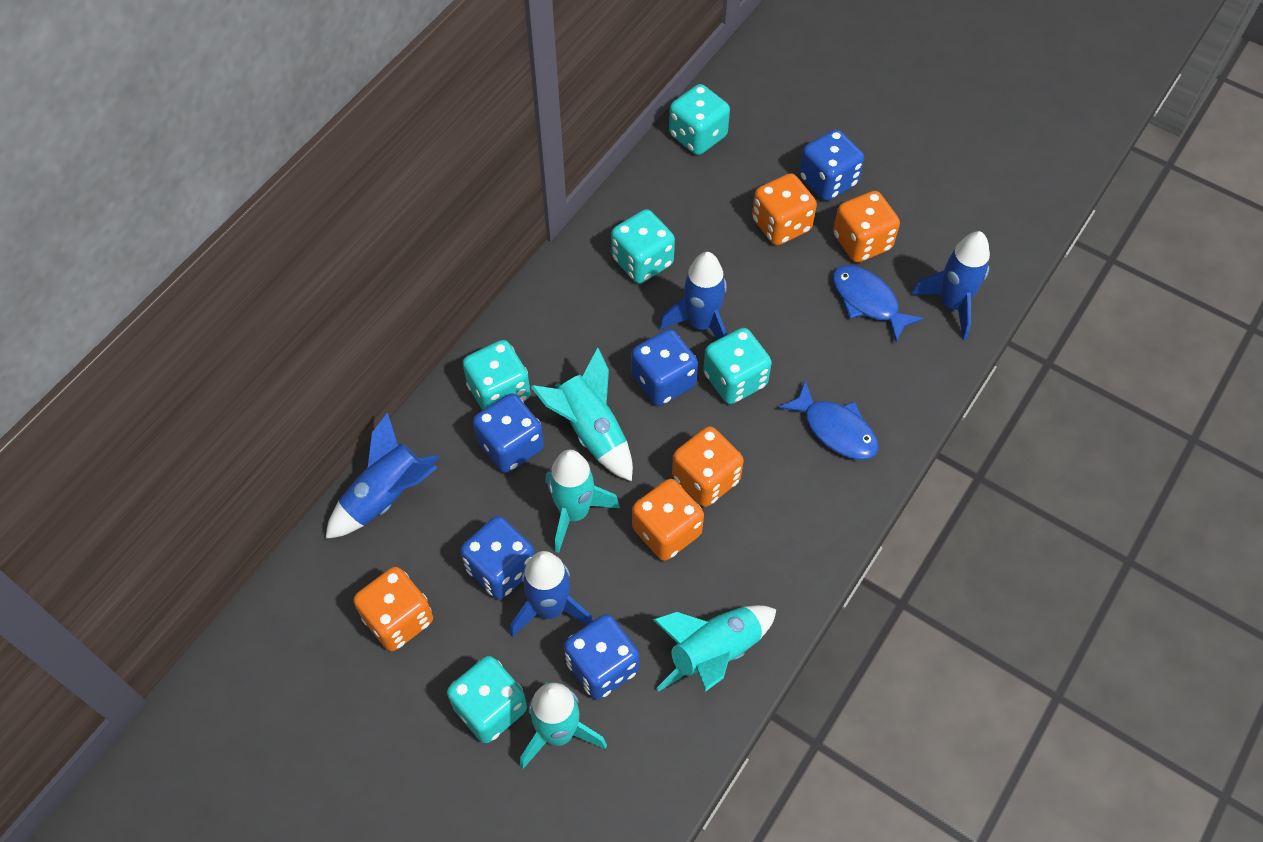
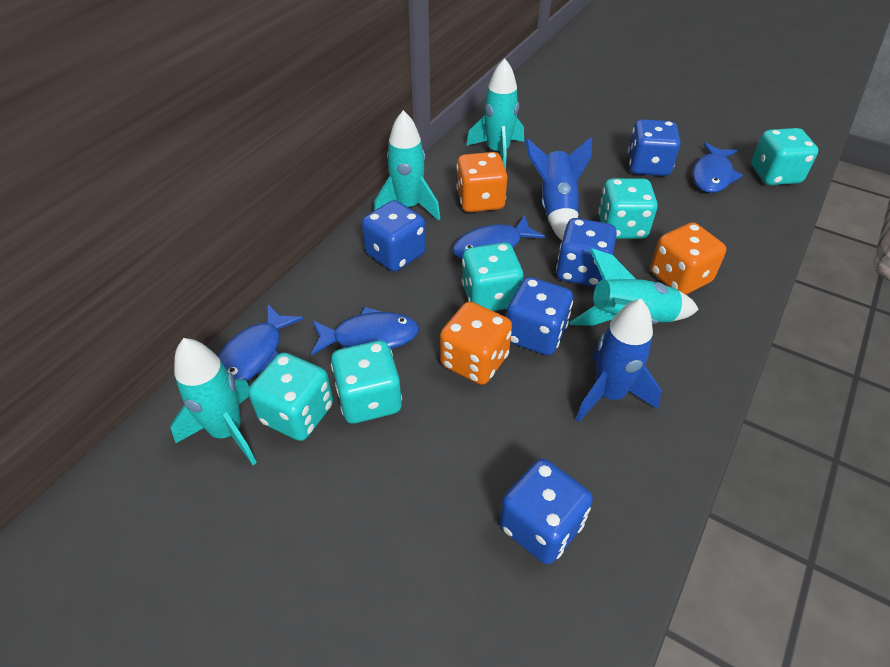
blue fish: [778,380,878,460] [833,265,924,342] = 2 -> [218,305,303,381] [311,307,419,356] [452,216,545,259] [692,143,743,193] = 4
blue rocket: [325,413,440,539] [510,551,593,638] [659,252,727,340] [911,231,990,340] = 4 -> [525,137,592,240] [576,299,661,422] = 2
orange dice: [353,567,433,651] [632,479,704,561] [672,426,744,507] [752,173,817,246] [833,191,900,263] = 5 -> [440,302,512,385] [456,152,508,212] [650,222,726,295] = 3

